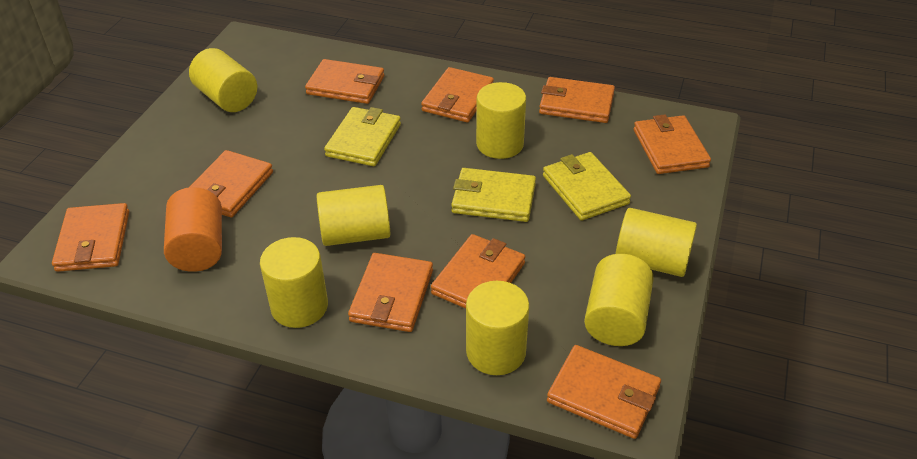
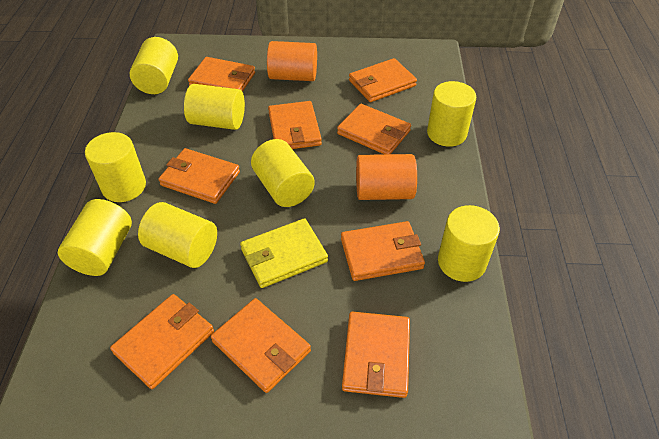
orange cylinder: [164,187,222,272] = 1 -> [267,41,317,81] [356,154,417,200] = 2
yellow cylinder: [189,48,257,112] [260,237,328,328] [316,185,390,246] [466,281,529,375] [476,82,526,159] [584,254,654,346] [616,208,697,277] = 7 -> [58,199,132,276] [85,132,146,202] [130,37,178,94] [138,202,217,268] [184,84,245,130] [251,139,315,207] [427,81,476,147] [438,205,500,282] = 8
yellow wallet: [324,107,401,166] [451,168,536,222] [543,152,631,221] = 3 -> [240,218,328,288] = 1

